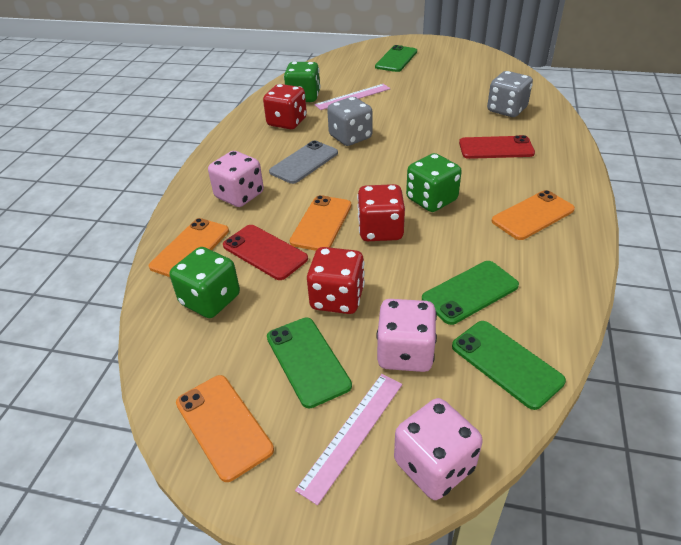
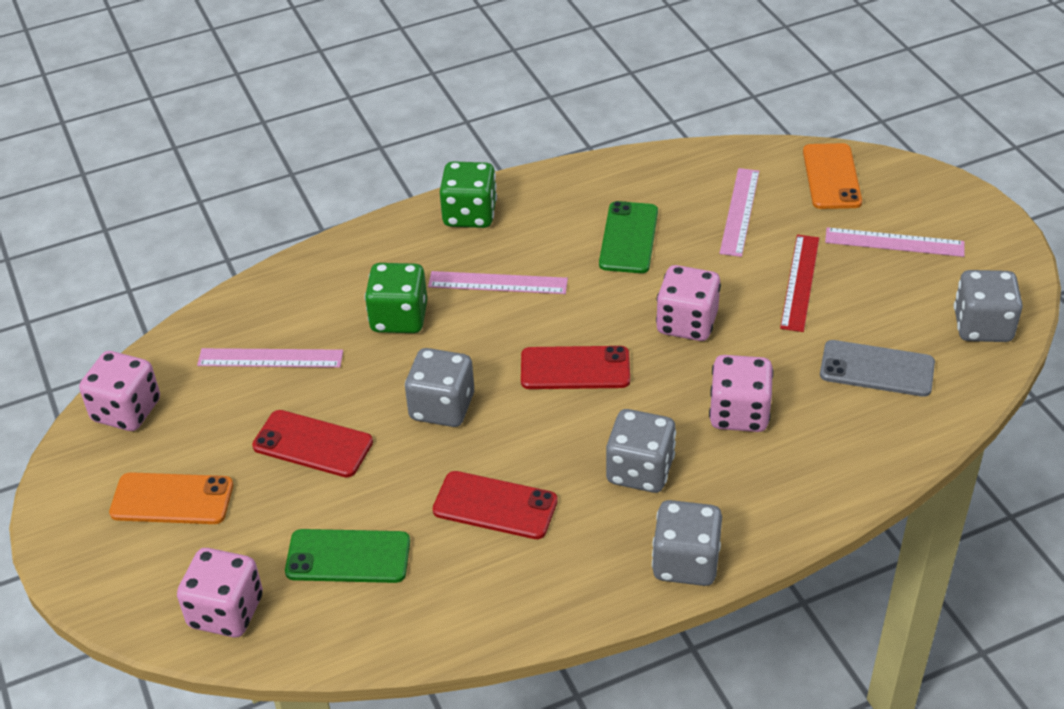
green dice: [170,247,240,318] [284,62,320,102] [406,153,462,212] = 3 -> [365,263,427,333] [440,161,497,228] = 2
green phone: [267,318,352,408] [375,45,417,72] [422,261,519,325] [452,321,566,410] = 4 -> [285,529,410,583] [599,201,658,273] = 2
grey dice: [327,97,373,146] [487,71,533,117] = 2 -> [405,348,474,427] [606,409,676,493] [652,500,722,586] [954,270,1023,342] = 4
orange phone: [149,218,229,277] [176,375,274,482] [290,195,351,251] [492,190,575,240] = 4 -> [109,472,233,524] [803,143,862,209] = 2
pink dice: [208,151,264,207] [376,299,437,372] [394,398,483,500] = 3 -> [79,351,160,431] [177,548,263,637] [656,265,721,341] [709,355,774,432] = 4
pink ruler: [295,374,402,505] [314,84,391,110] = 2 -> [197,348,343,368] [428,271,568,294] [719,168,759,257] [825,227,964,257] = 4
red dice: [263,84,307,129] [307,247,365,314] [357,184,405,241] = 3 -> none = 0
red phone: [223,225,308,280] [459,135,535,159] = 2 -> [252,410,373,477] [433,471,558,539] [521,346,630,389] = 3
red ruler: none = 0 -> [780,235,819,332] = 1

